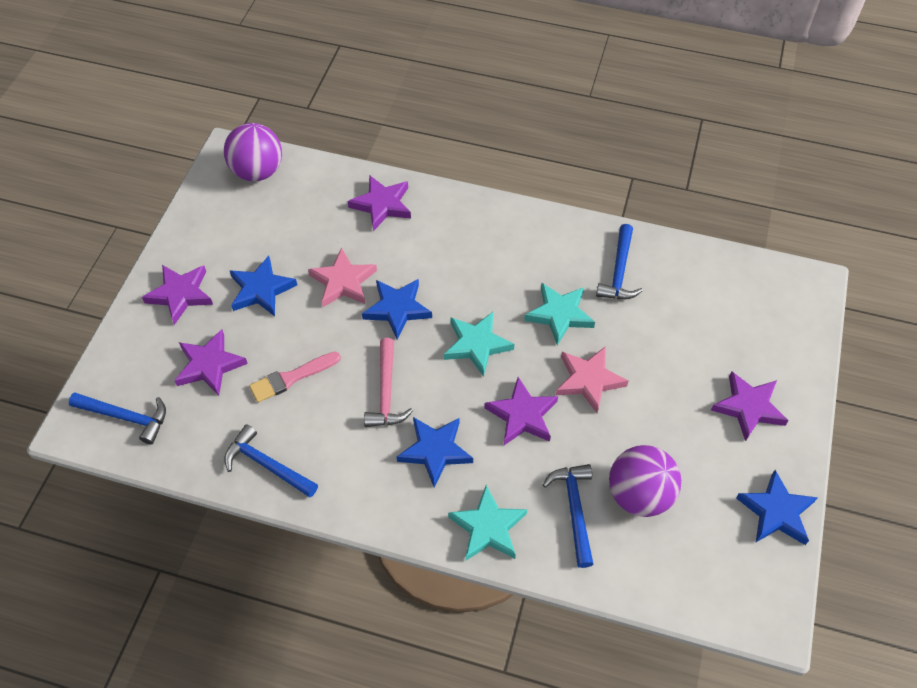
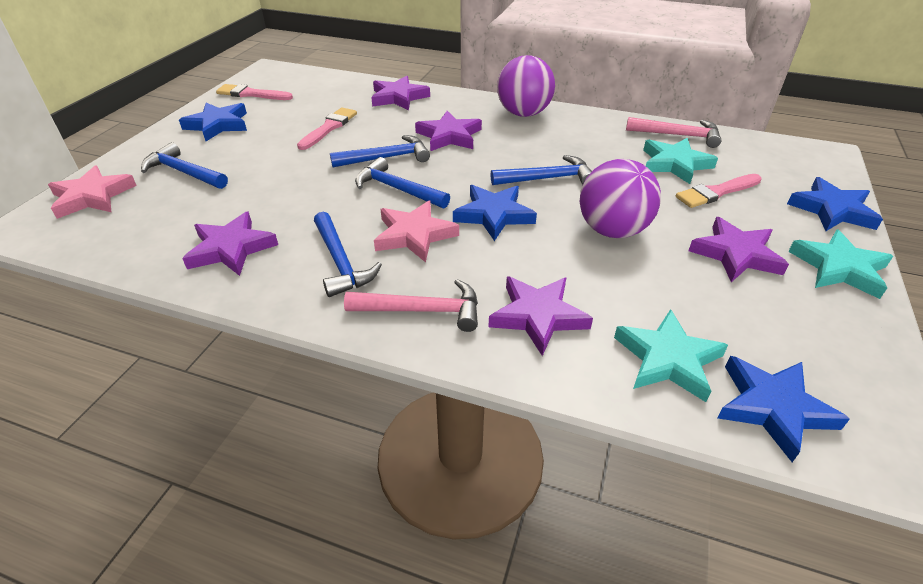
blue hammer: [69,392,166,445] [224,424,318,498] [543,464,593,568] [596,224,643,299] = 4 -> [141,142,228,189] [314,212,382,297] [330,135,430,167] [355,157,450,209] [491,155,592,185] = 5
pink brush: [249,352,341,403] = 1 -> [216,84,293,100] [297,108,357,150] [676,174,761,208] = 3
pink hammer: [364,338,413,427] = 1 -> [344,279,478,332] [626,117,721,148] = 2

